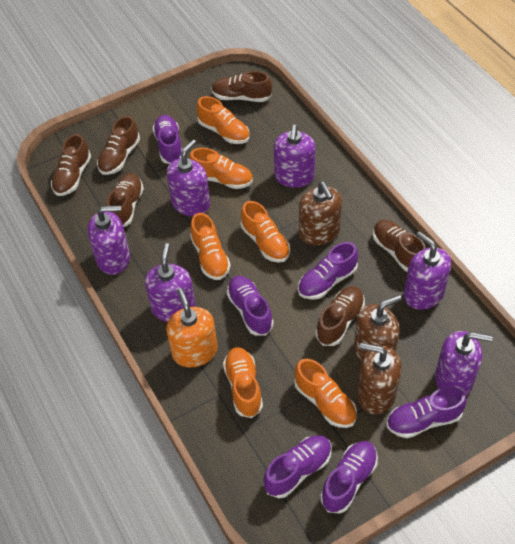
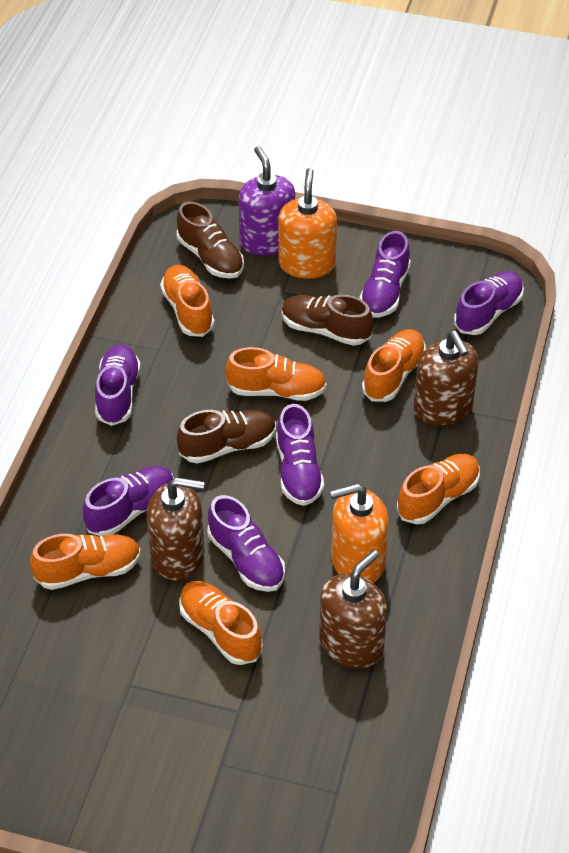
brown shoe: [51,134,91,196] [97,116,140,175] [107,173,144,227] [211,71,272,102] [316,286,365,346] [373,220,426,272] = 6 -> [177,202,244,278] [177,410,276,464] [282,295,373,346] = 3
orange soap dispenser: [166,288,218,368] = 1 -> [278,168,337,279] [330,483,389,583] = 2
purple soap dispenser: [87,206,130,275] [145,243,196,322] [166,140,210,216] [274,125,316,188] [404,231,451,310] [435,331,493,396] = 6 -> [238,146,295,255] = 1

